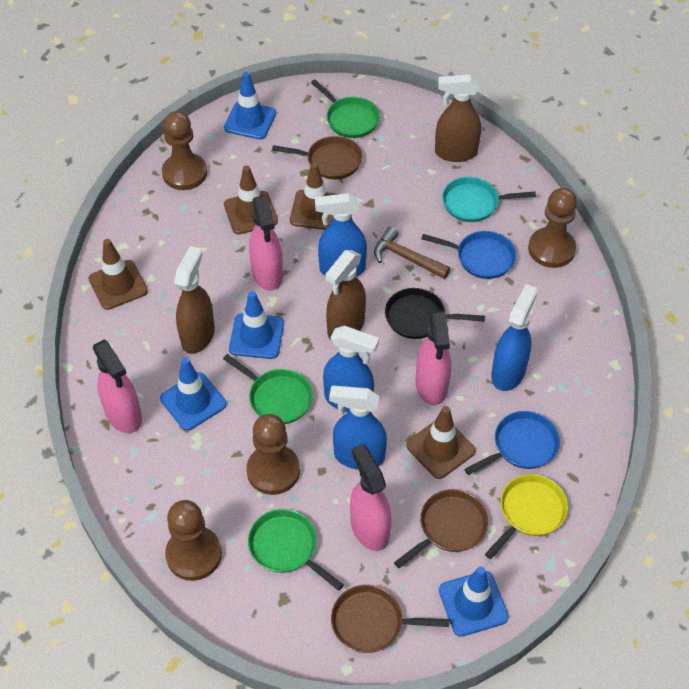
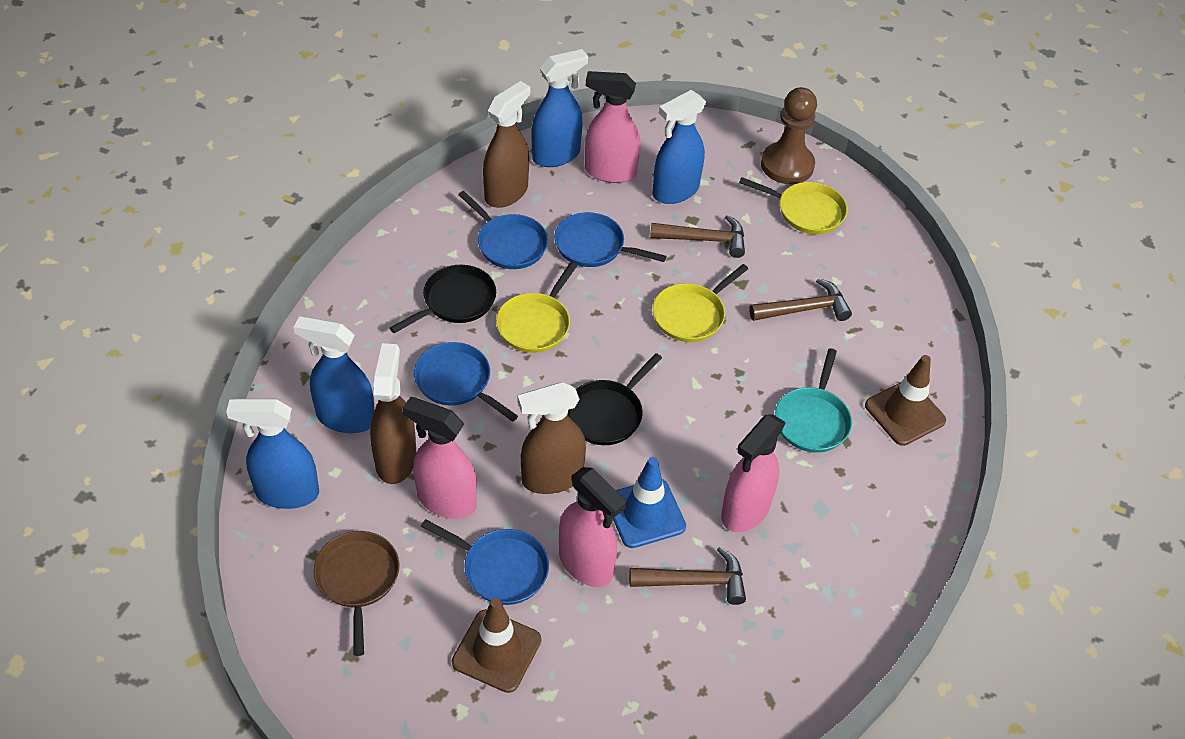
black pan: [385,288,485,339] = 1 -> [390,265,496,333] [568,353,662,445] = 2
blue pan: [421,231,516,279] [464,411,560,475] = 2 -> [414,342,518,422] [421,519,549,605] [458,191,548,269] [554,212,667,267] = 4
blue traffic cone: [160,358,227,431] [224,72,276,140] [229,291,284,359] [439,566,509,637] = 4 -> [613,457,686,548] = 1
brown hammer: [374,227,450,279] = 1 -> [629,547,746,605] [650,215,745,258] [749,278,852,321] = 3
brown pan: [272,136,362,179] [331,585,449,653] [394,489,488,568] = 3 -> [314,531,399,656] = 1
brown pawn: [162,111,207,190] [165,500,222,581] [247,414,300,495] [528,188,577,268] = 4 -> [761,87,817,184] = 1
brown traffic cone: [88,239,148,310] [224,165,278,234] [290,163,337,230] [406,406,476,479] = 4 -> [452,598,541,693] [865,355,946,446] = 2
green pan: [223,354,313,424] [248,509,344,591] [311,80,380,138] = 3 -> none = 0
yellow pan: [485,474,568,559] = 1 -> [496,262,578,353] [653,264,748,342] [739,177,848,234] = 3

